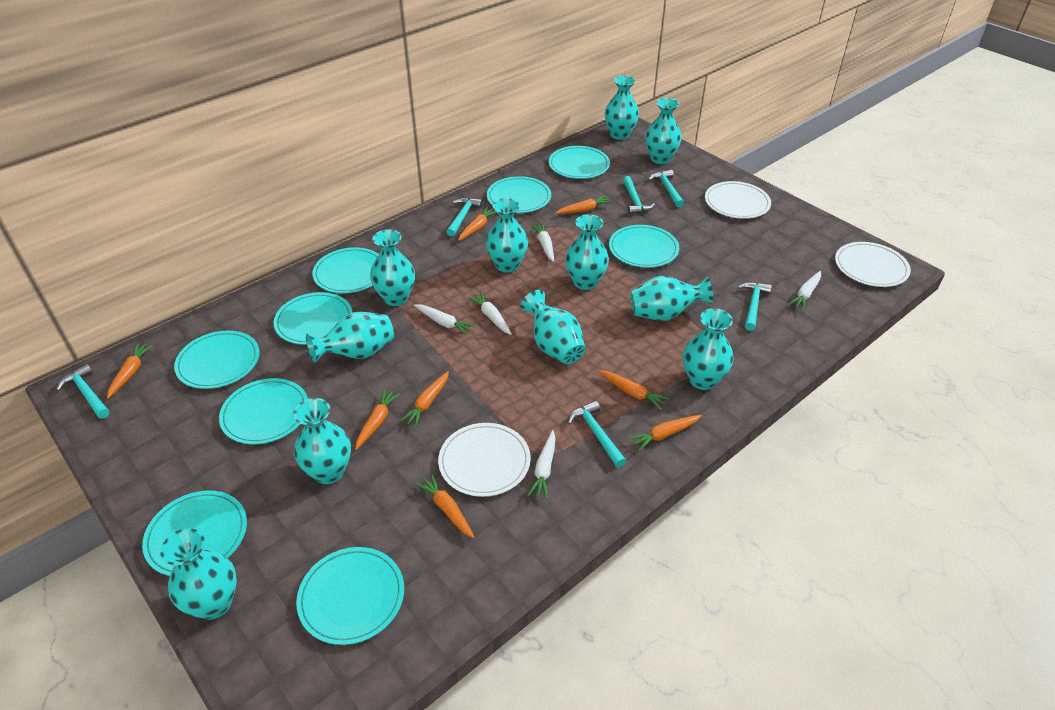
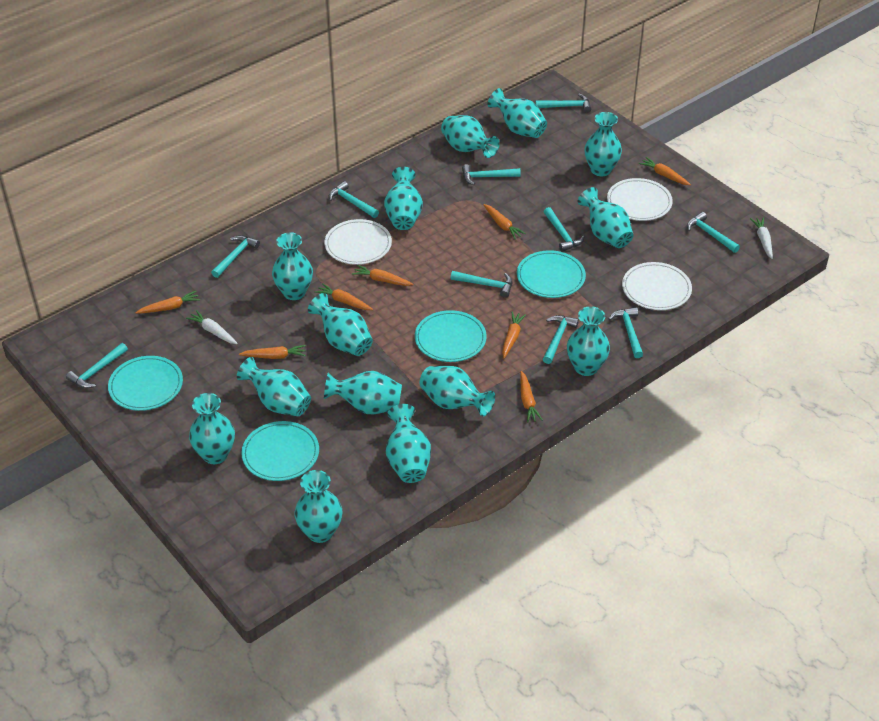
turquoise hammer: [56,364,110,419] [447,198,483,237] [568,401,626,467] [623,176,655,215] [648,170,684,208] [738,282,772,331] = 6 -> [66,343,128,389] [211,235,260,278] [329,181,379,218] [451,271,513,298] [462,164,521,185] [535,94,591,113] [543,315,579,364] [544,207,584,252] [609,307,643,358] [687,212,740,253] = 10
turquoise plate: [142,490,247,576] [174,330,259,389] [219,378,308,444] [274,292,352,345] [296,547,404,645] [312,247,379,294] [487,176,551,213] [549,146,610,179] [609,225,679,268] = 9 -> [108,356,183,411] [241,421,319,481] [415,310,487,362] [517,250,586,298] = 4
turquoise vase: [160,528,237,620] [293,398,351,484] [306,312,394,363] [370,229,415,306] [486,198,528,273] [520,290,585,364] [565,214,609,290] [605,75,639,140] [630,276,713,321] [645,98,682,164] [683,308,733,390] = 11 -> [189,393,235,464] [237,357,311,416] [272,232,313,300] [295,470,342,543] [308,293,373,356] [324,371,402,414] [384,167,423,230] [386,404,431,483] [420,366,495,417] [441,115,500,158] [488,88,547,138] [567,306,610,376] [578,187,633,248] [584,112,622,176] = 14
white carrot: [414,304,475,335] [468,292,512,335] [528,430,556,499] [530,223,554,262] [788,271,821,311] = 5 -> [186,310,238,344] [750,217,773,259] = 2

